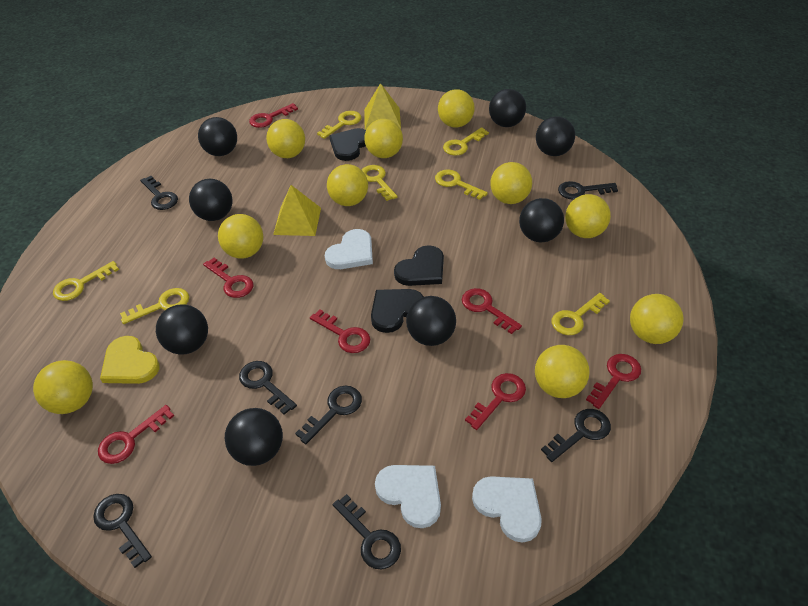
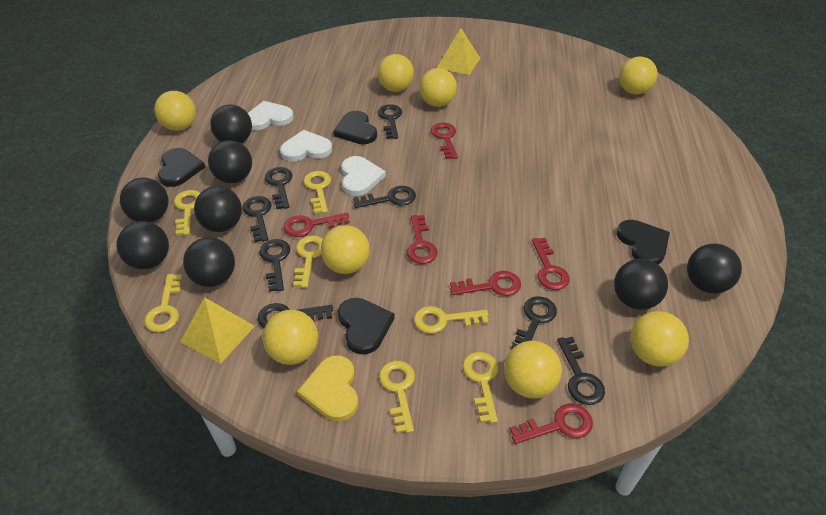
black heart: [329,128,366,161] [371,289,424,333] [394,245,444,286] = 3 -> [158,148,205,187] [333,111,377,144] [338,298,395,354] [617,220,670,264] = 4
black key: [93,494,152,568] [140,176,178,210] [239,361,297,415] [295,386,362,444] [333,494,401,570] [541,409,611,462] [558,181,618,200] = 7 -> [242,196,272,242] [258,303,333,328] [259,239,290,292] [265,167,293,209] [353,186,416,208] [378,104,402,139] [511,296,557,349] [557,337,605,405] = 8
red key: [98,405,174,464] [203,258,253,298] [249,103,298,128] [310,309,370,353] [462,288,522,334] [465,373,526,430] [586,354,641,409] = 7 -> [284,213,349,237] [407,215,438,264] [431,123,458,159] [450,271,521,296] [510,404,593,444] [532,238,570,290] = 6
yellow ball: [33,360,93,414] [218,214,263,258] [266,119,305,158] [327,164,368,206] [364,119,403,158] [438,89,475,128] [490,162,532,204] [535,345,590,398] [565,194,611,238] [630,294,684,344] = 10 -> [154,91,196,131] [263,310,318,365] [321,225,370,274] [377,54,414,92] [419,68,457,107] [504,341,562,398] [619,56,658,94] [630,311,689,366] = 8

